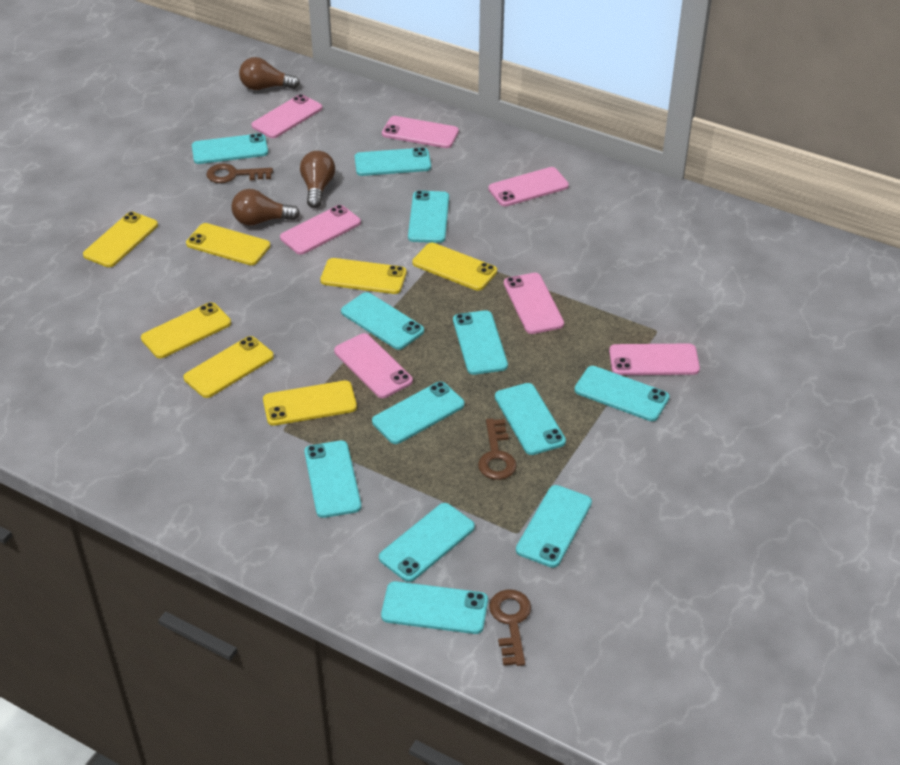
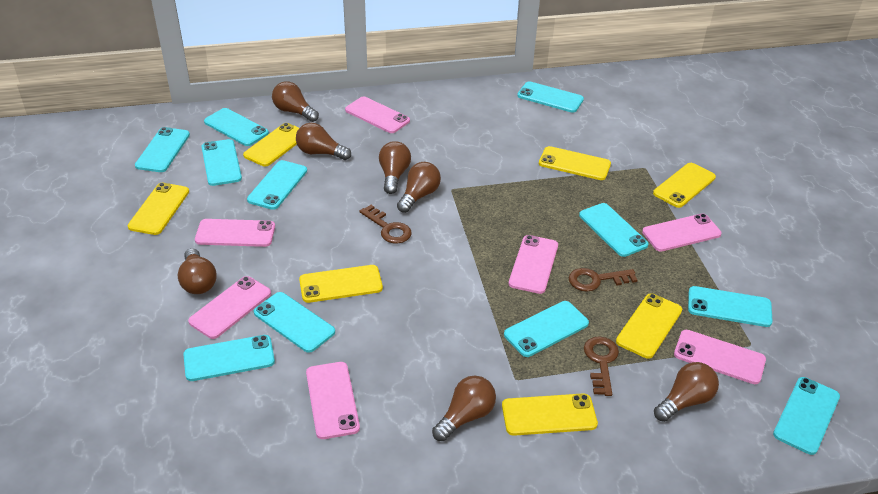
brown light bulb: [232,189,300,226] [239,57,300,90] [300,151,335,208] = 3 -> [178,248,217,294] [272,81,319,122] [296,123,351,160] [379,141,411,194] [397,162,441,213] [432,376,496,441] [654,362,719,422] = 7
turquoise phone: [192,133,268,164] [304,440,361,518] [341,292,424,350] [355,147,431,176] [372,382,465,444] [379,503,475,582] [381,581,488,634] [408,190,449,243] [453,310,508,375] [495,383,566,455] [516,485,592,568] [574,366,670,421] = 12 -> [135,127,190,172] [183,335,275,381] [202,139,242,186] [204,108,269,146] [247,160,307,210] [254,292,335,353] [504,301,589,357] [517,81,584,113] [579,203,648,257] [688,286,773,327] [773,377,840,455] = 11

